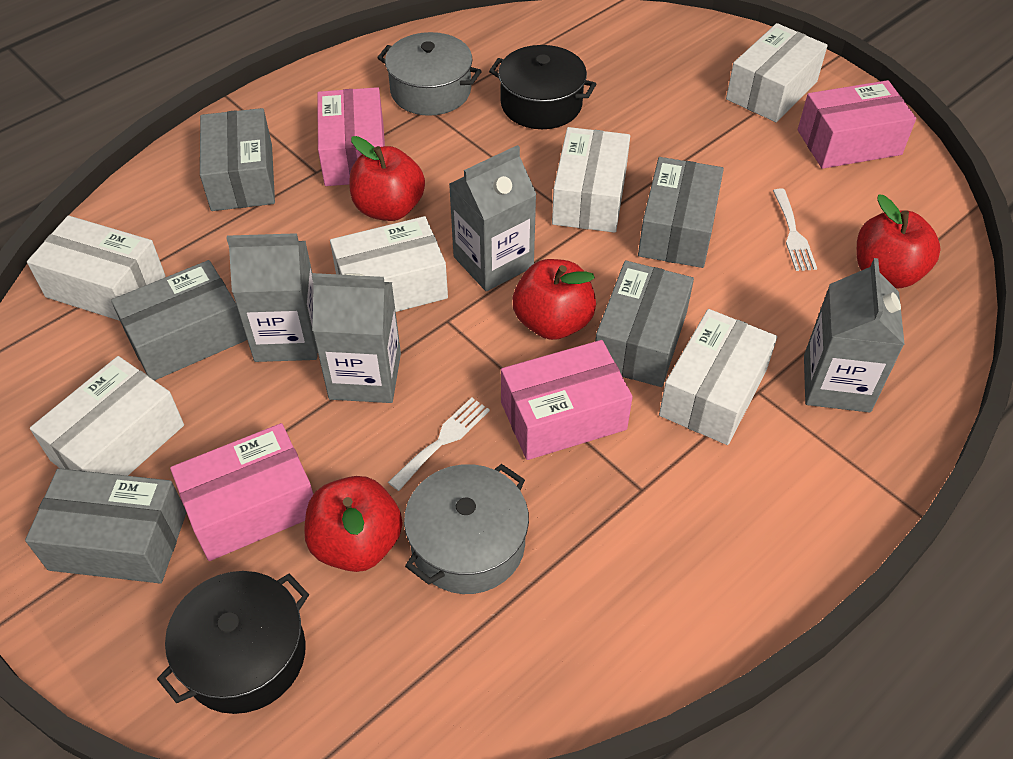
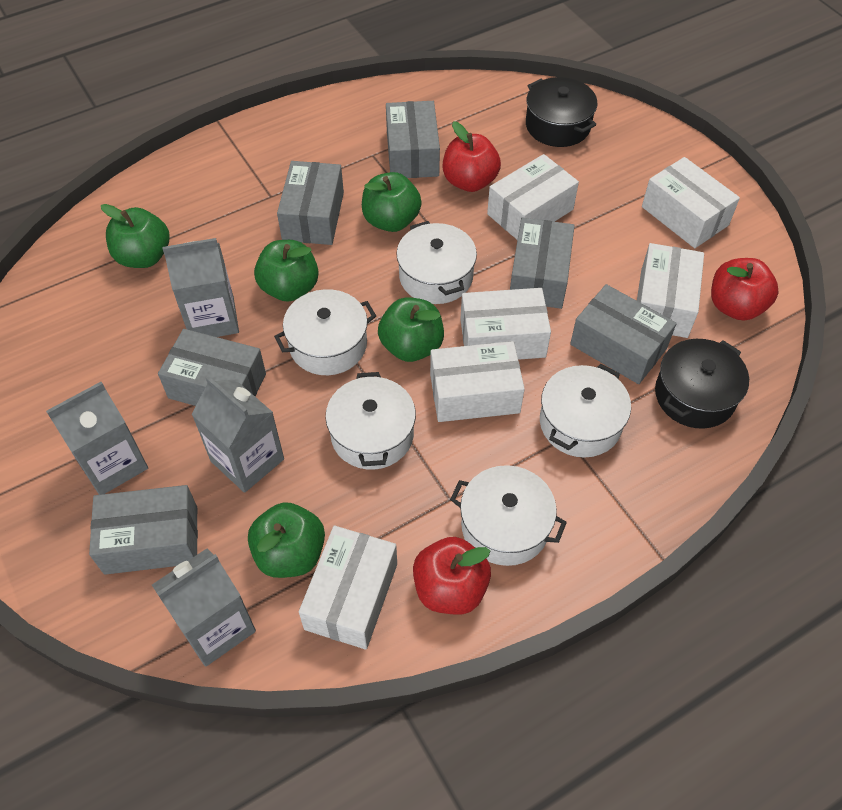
green apple: none = 0 -> [101,204,169,268] [248,502,325,578] [254,240,319,302] [362,172,422,232] [378,297,444,362] = 5
grey box: [25,468,187,583] [111,260,247,381] [200,108,275,211] [595,260,694,387] [638,157,724,268] = 5 -> [89,485,198,575] [158,329,266,406] [277,161,344,245] [386,101,440,178] [510,218,575,309] [570,284,677,384] = 6
grey pot: [377,32,482,116] [404,464,529,594] = 2 -> none = 0
pink box: [170,423,313,561] [317,87,385,186] [501,340,633,460] [798,80,916,169] = 4 -> none = 0
red apple: [304,476,403,572] [350,136,425,221] [513,259,596,340] [857,195,941,288] = 4 -> [413,537,491,615] [443,121,501,192] [711,258,779,320] = 3
white fork: [388,397,490,491] [773,188,817,271] = 2 -> none = 0
white pot: none = 0 -> [274,289,376,375] [325,372,416,470] [396,221,477,304] [450,465,567,566] [540,364,631,458] = 5

